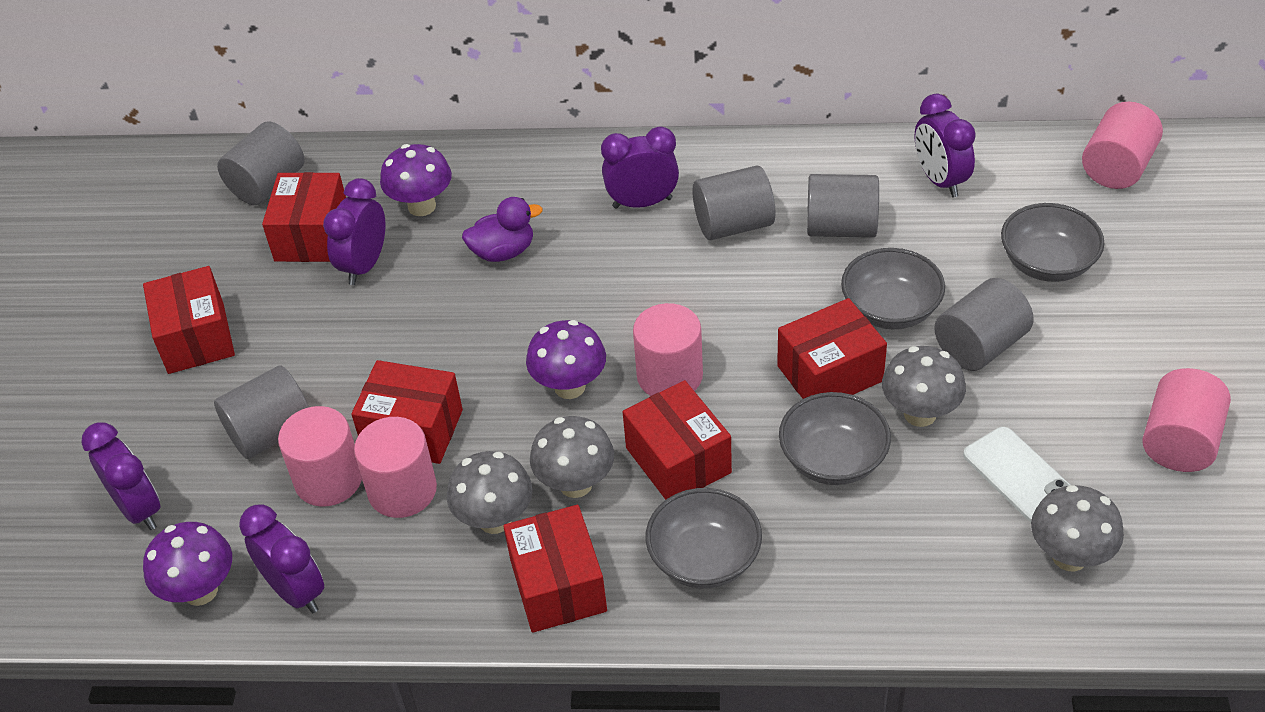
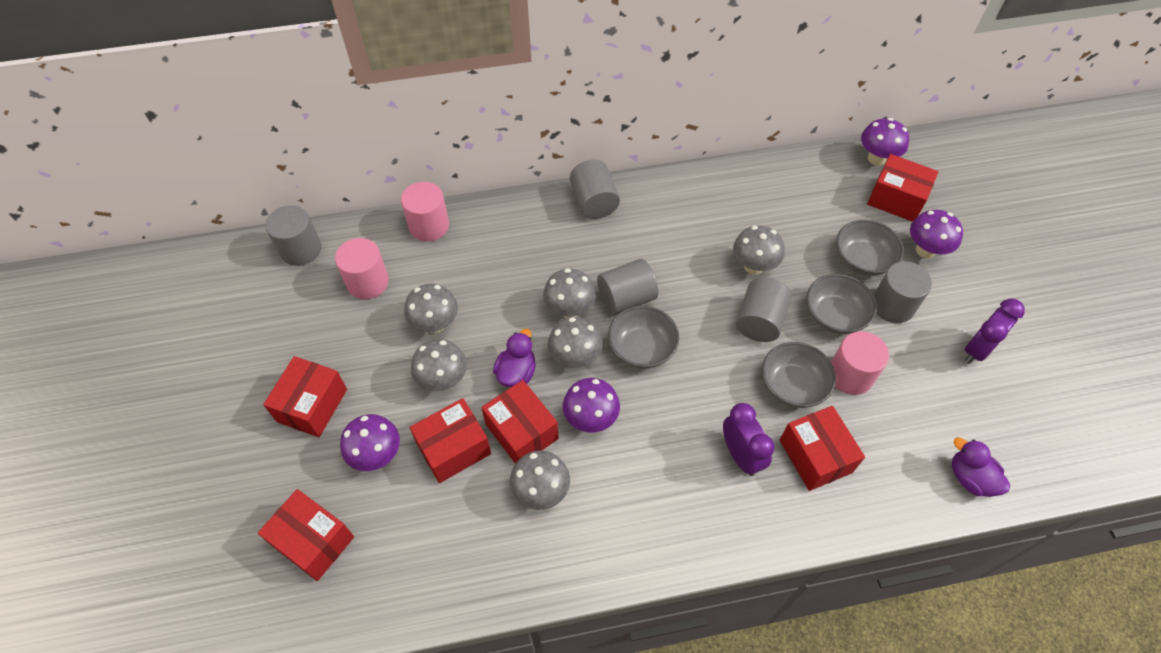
grey mushroom: [447,451,533,534] [530,416,614,498] [882,346,966,427] [1031,485,1124,572] = 4 -> [404,283,458,334] [411,339,467,392] [510,451,570,510] [543,268,596,318] [548,317,603,368] [733,226,785,275] = 6
pink cylinder: [278,406,362,507] [354,417,437,518] [633,303,703,396] [1082,102,1163,189] [1142,368,1231,472] = 5 -> [335,238,389,299] [401,182,449,241] [831,331,889,395] = 3
purple clock: [82,422,161,530] [239,504,324,613] [323,178,386,285] [601,126,679,209] [915,94,976,197] = 5 -> [723,403,775,476] [965,298,1025,364] = 2
purple duck: [462,197,543,262] = 1 -> [493,329,536,387] [952,437,1010,497] = 2
purple mushroom: [143,522,232,606] [380,144,452,216] [526,320,606,399] = 3 -> [340,414,400,471] [563,378,620,432] [861,118,909,166] [910,210,963,258] = 4
white phone: [963,427,1070,522] = 1 -> none = 0

